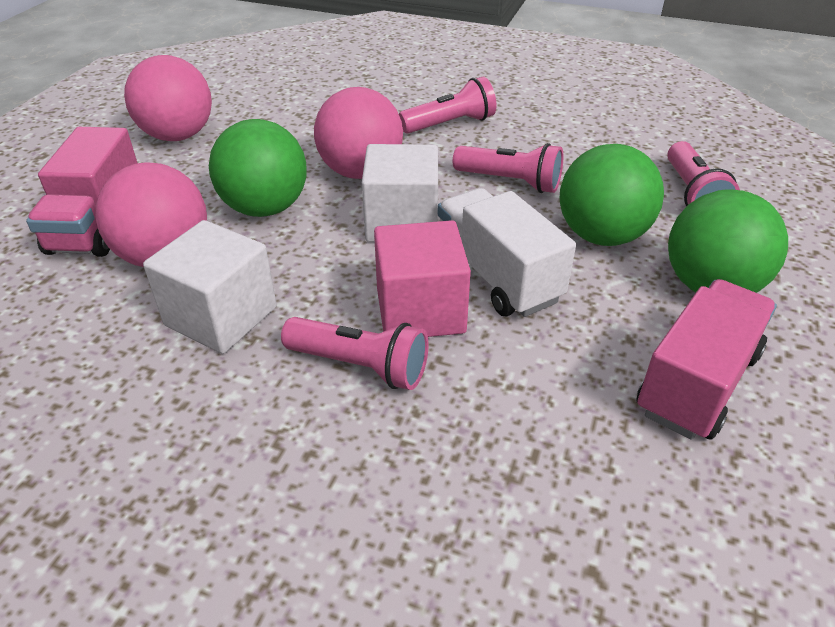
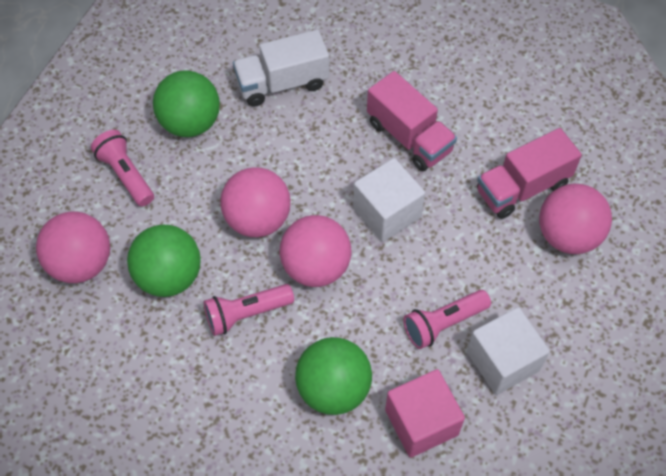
pink ball: [95,163,207,267] [124,55,212,141] [314,87,403,179] = 3 -> [36,212,110,283] [220,167,291,237] [280,215,351,287] [539,184,612,254] = 4
pink flashlight: [281,317,429,390] [399,77,496,134] [453,143,563,193] [667,141,740,207] = 4 -> [91,130,154,207] [204,284,294,336] [403,290,491,349] = 3

